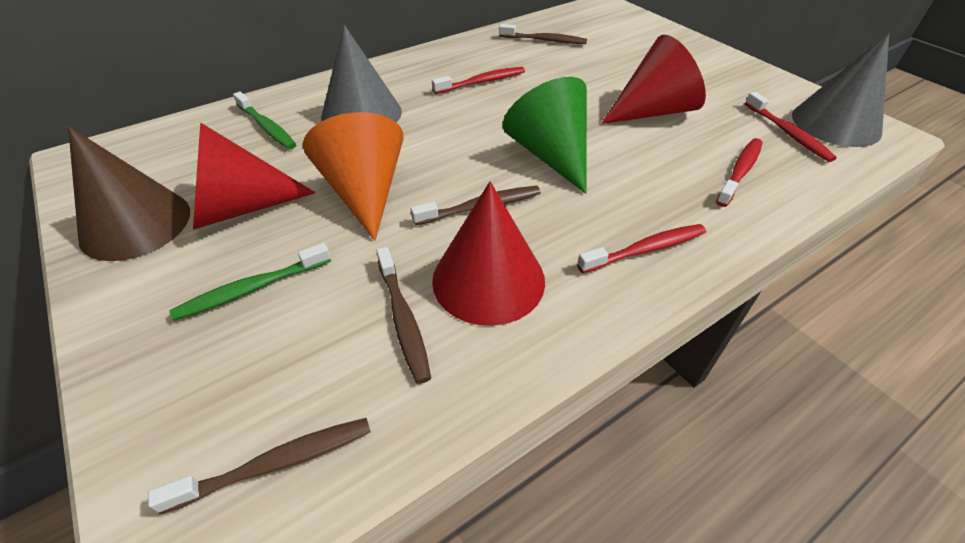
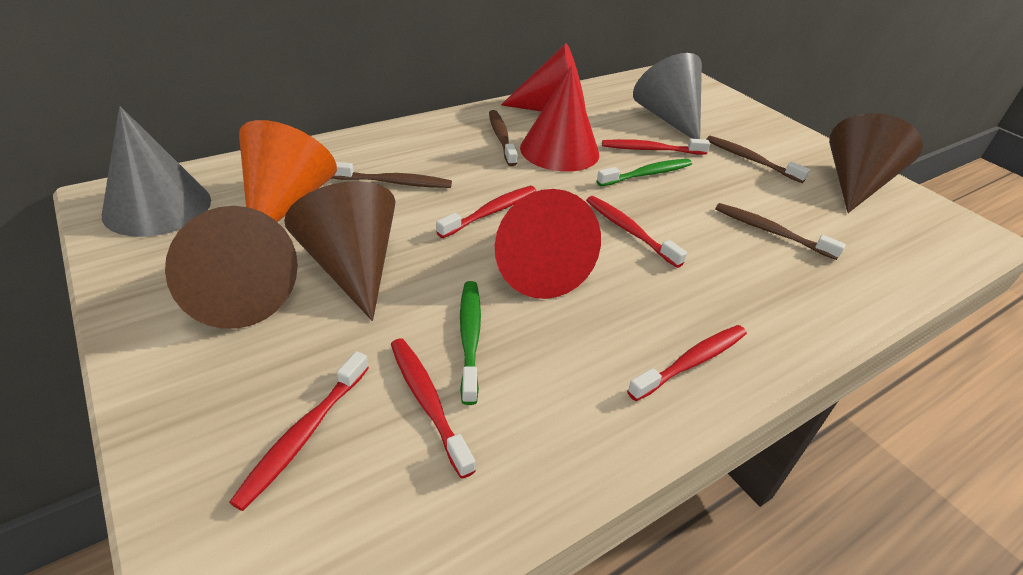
brown cone: [68,127,190,261] = 1 -> [165,206,298,329] [284,181,396,321] [829,113,923,213] = 3
green cone: [503,77,587,194] = 1 -> none = 0
red toothbrush: [432,67,525,94] [577,224,706,273] [716,138,763,207] [745,92,837,162] = 4 -> [229,351,369,511] [391,338,476,479] [436,186,536,238] [586,196,687,268] [602,139,710,155] [627,325,747,401] = 6

